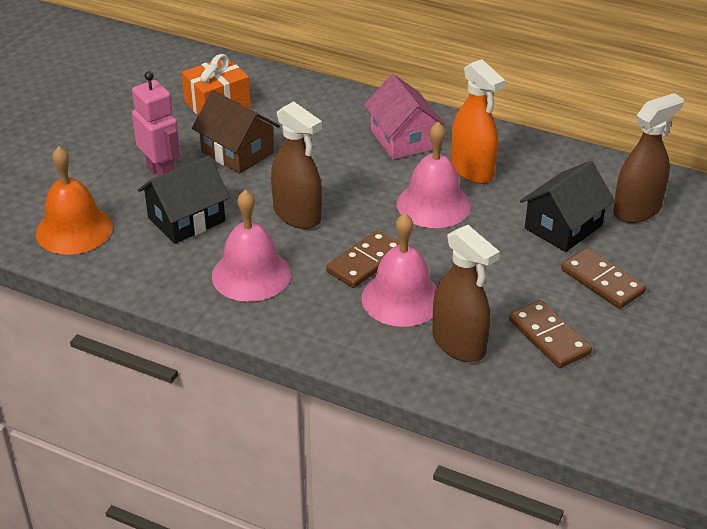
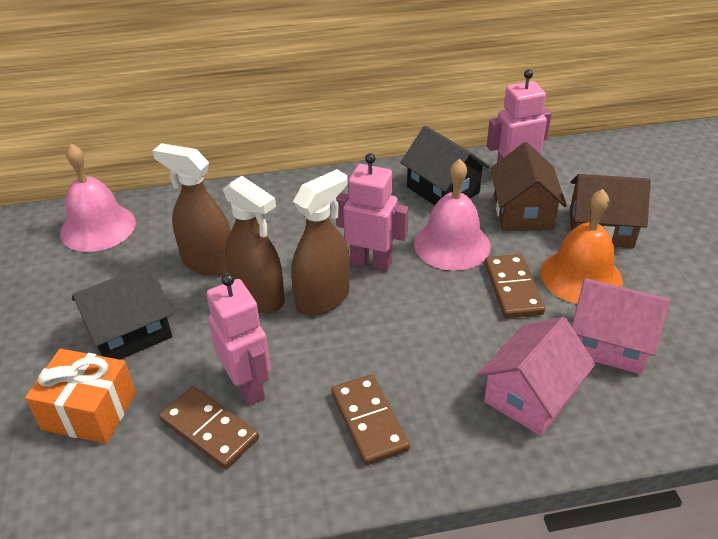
brown house: [192,90,280,174] = 1 -> [490,142,567,231] [569,174,651,248] = 2
orange spray bottle: [451,59,505,184] = 1 -> none = 0
pink bell: [212,190,291,302] [361,213,437,327] [397,122,471,228] = 3 -> [60,144,136,252] [414,159,491,271] = 2
pink house: [364,74,445,160] = 1 -> [478,317,596,436] [572,278,670,374] = 2
pink robot: [132,71,180,177] = 1 -> [206,274,271,406] [336,153,409,272] [487,69,552,162] = 3

